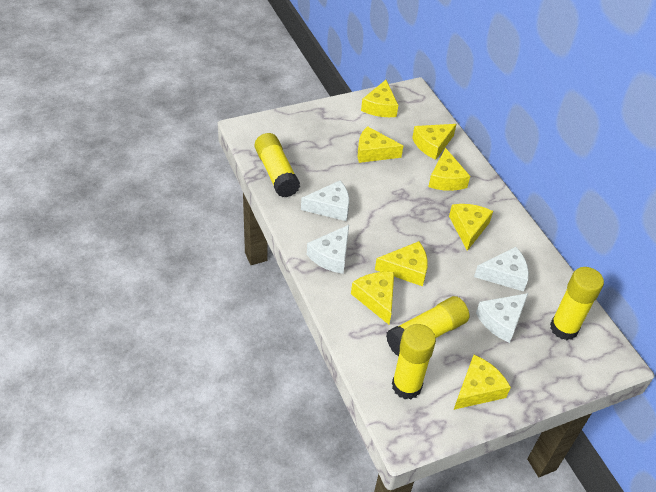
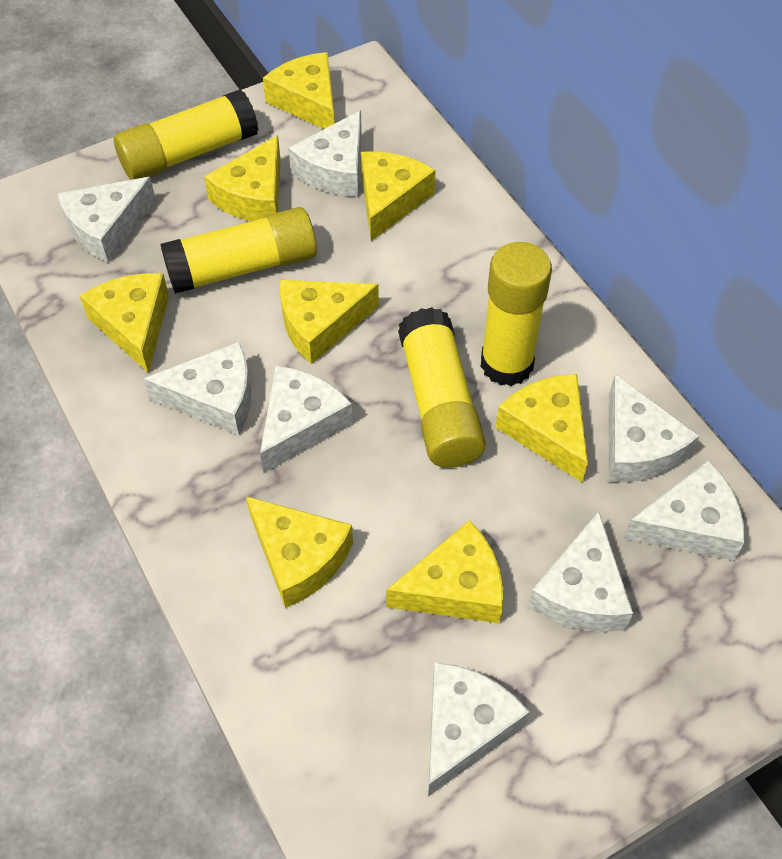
white cheese: [301,180,349,221] [307,225,349,274] [474,247,529,292] [476,293,528,343] = 4 -> [58,177,156,262] [143,341,251,435] [260,366,353,473] [288,110,362,197] [428,662,530,797] [528,511,633,632] [609,374,699,483] [623,460,745,561] = 8

